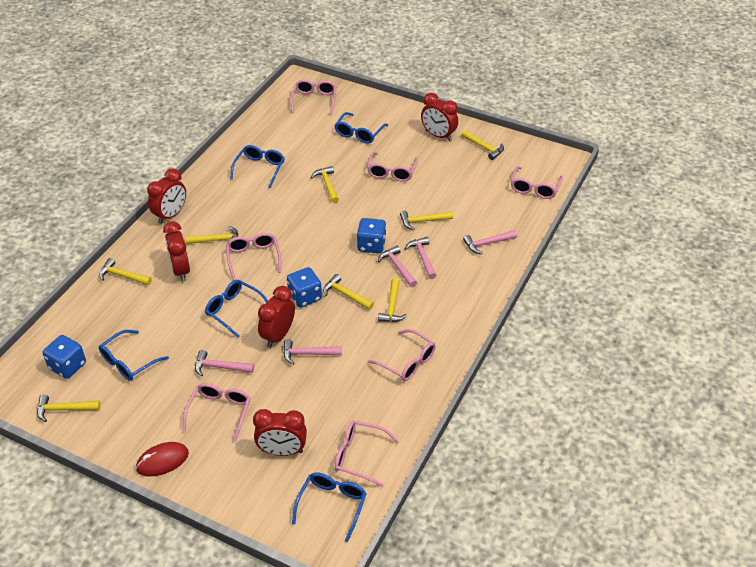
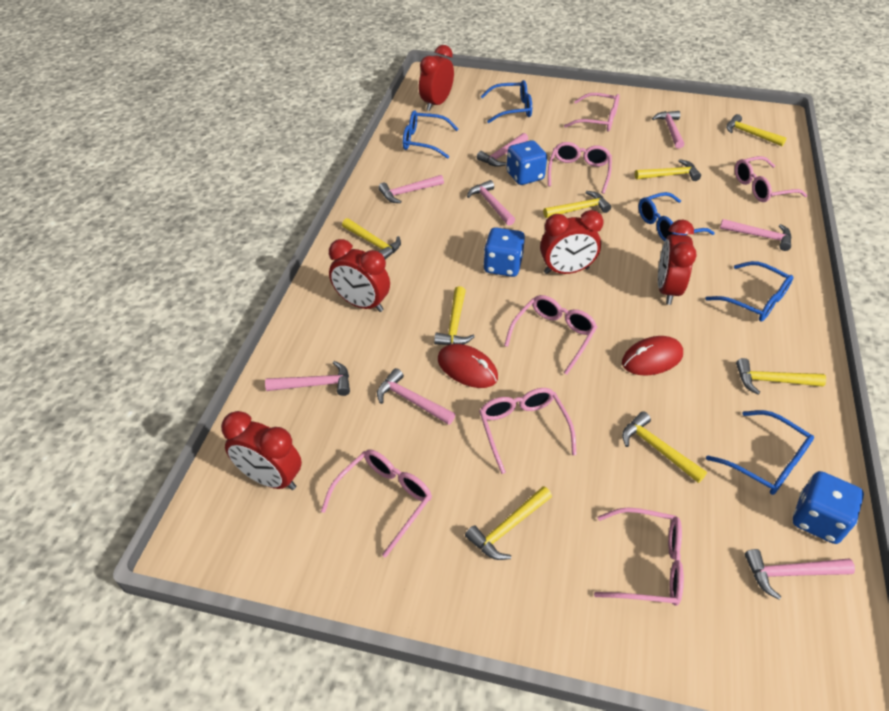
pink hammer: [195,350,254,377] [284,339,342,365] [378,246,417,287] [405,237,436,279] [463,230,517,254] = 5 -> [265,361,350,396] [377,368,455,425] [378,175,444,203] [467,180,515,225] [477,133,528,167] [652,111,684,149] [720,219,791,251] [745,549,855,600] = 8
red mouse: [136,442,189,476] = 1 -> [438,344,498,388] [622,336,683,375] = 2

